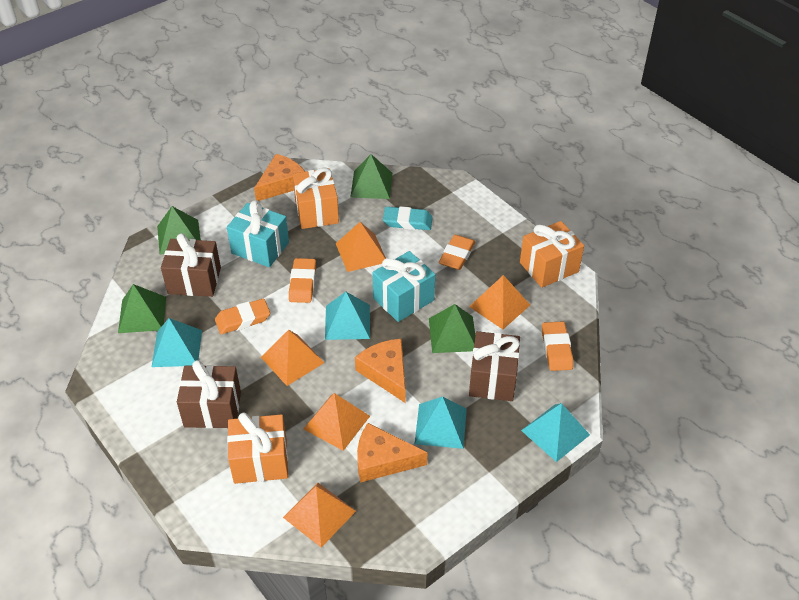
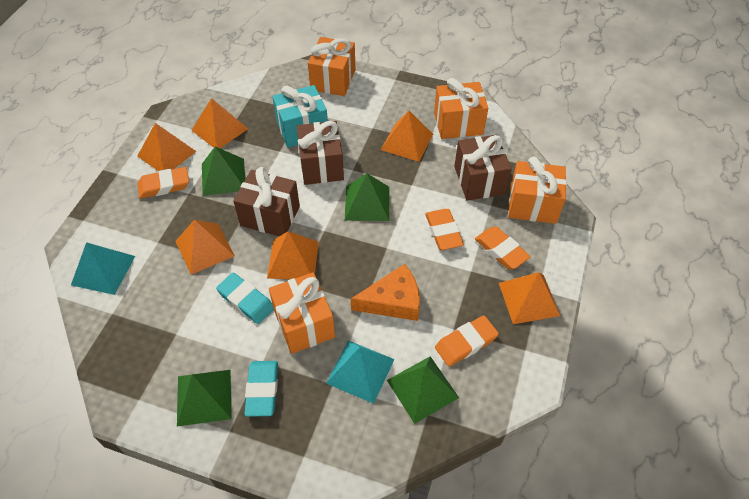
orange cheese: [254,154,305,201] [355,339,406,403] [357,423,427,483] = 3 -> [351,264,420,321] = 1
orange gift: [227,412,288,484] [292,167,339,229] [520,221,584,288] = 3 -> [269,272,335,354] [308,37,356,96] [434,78,488,139] [509,157,567,224] = 4
orange pyramid: [261,330,325,386] [283,483,356,548] [304,393,370,451] [336,222,386,272] [469,275,530,329] = 5 -> [137,123,196,171] [176,220,235,275] [191,98,248,148] [267,231,319,279] [381,111,433,162] [499,272,560,324] = 6
turquoise eraser: [383,206,433,230] = 1 -> [216,273,274,324] [244,361,278,417] = 2
turquoise gift: [227,200,289,267] [372,251,435,322] = 2 -> [272,85,328,148] = 1
turquoise pyramid: [152,318,202,367] [325,292,370,340] [415,396,467,449] [521,403,590,462] = 4 -> [71,242,135,295] [326,340,395,404] = 2

